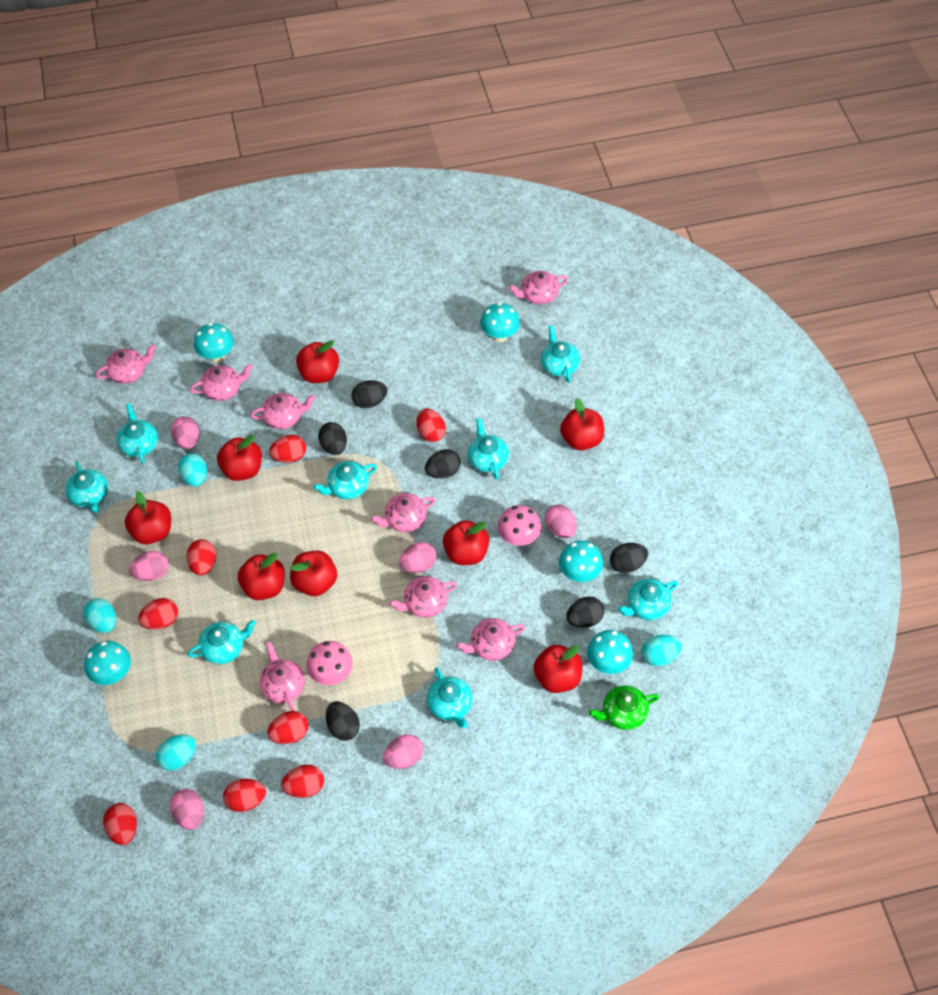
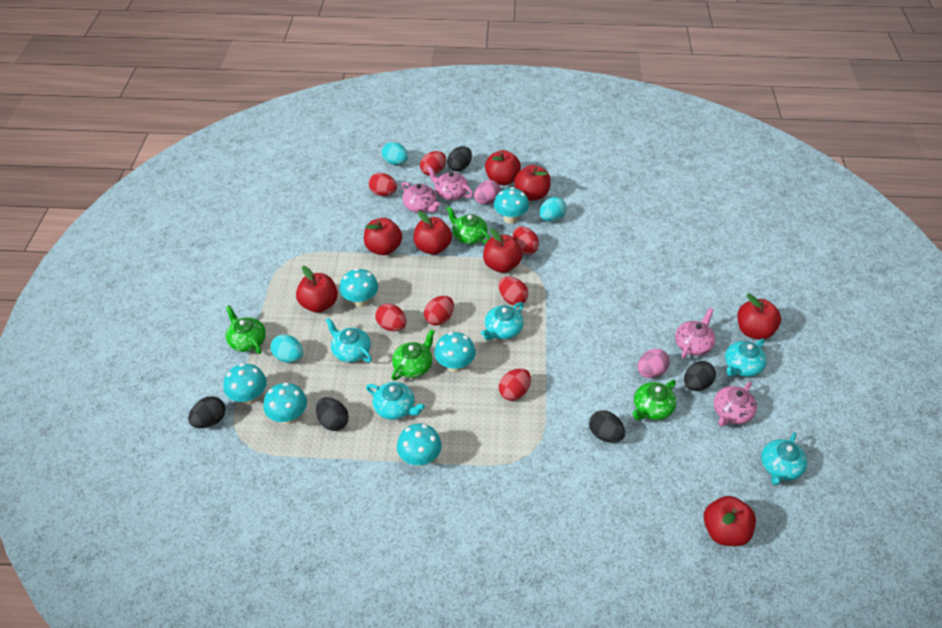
black egg: [318,422,347,455] [326,701,360,741] [352,380,387,408] [425,449,461,479] [566,597,605,628] [610,543,648,573] = 6 -> [188,396,226,428] [316,397,349,431] [447,146,472,172] [589,410,625,443] [684,361,716,391] = 5
green teapot: [589,685,659,730] = 1 -> [226,305,266,354] [391,329,435,380] [446,206,490,244] [632,380,676,420] = 4
pink egg: [129,551,169,581] [170,789,204,830] [171,416,199,449] [383,734,423,769] [399,542,436,573] [545,505,577,538] = 6 -> [474,180,501,205] [638,349,670,378] = 2
pink mushroom: [306,641,353,685] [498,505,541,546] = 2 -> none = 0
pink teapot: [96,344,156,384] [190,364,253,401] [250,393,315,429] [259,642,305,711] [371,493,435,532] [389,576,457,618] [456,618,525,661] [509,271,568,304] = 8 -> [402,182,440,212] [427,166,473,200] [675,308,715,358] [714,382,757,426] = 4
red egg: [103,803,137,845] [138,598,178,630] [186,539,216,576] [223,779,266,812] [267,711,309,744] [269,435,306,463] [281,765,324,798] [417,408,446,442] = 8 -> [368,173,397,196] [375,303,406,331] [420,151,446,176] [424,296,454,326] [499,276,528,305] [499,368,531,401] [513,227,539,255] = 7
turquoise egg: [83,598,116,633] [156,734,196,771] [178,453,207,487] [642,635,682,666] = 4 -> [271,334,303,363] [382,142,408,165] [539,197,567,222] = 3
turquoise mushroom: [84,641,131,685] [194,323,234,363] [480,302,520,342] [559,540,603,582] [587,630,633,674] = 5 -> [224,363,267,405] [263,382,307,425] [340,268,378,307] [397,424,442,467] [434,332,476,372] [494,187,529,224] = 6
turquoise teapot: [66,462,108,513] [117,403,158,464] [187,620,256,664] [313,461,377,499] [427,667,473,728] [468,418,509,479] [541,325,580,383] [618,579,678,620] = 8 -> [326,318,372,363] [366,382,425,420] [481,302,524,340] [725,339,767,377] [761,432,807,485] = 5

